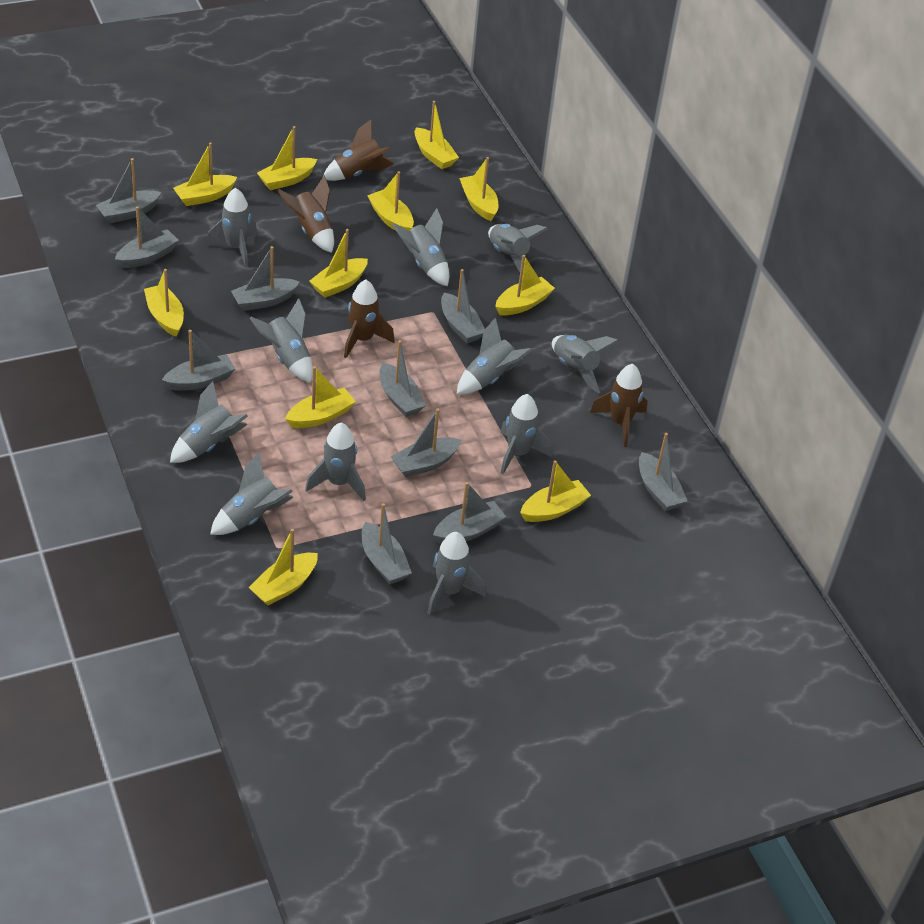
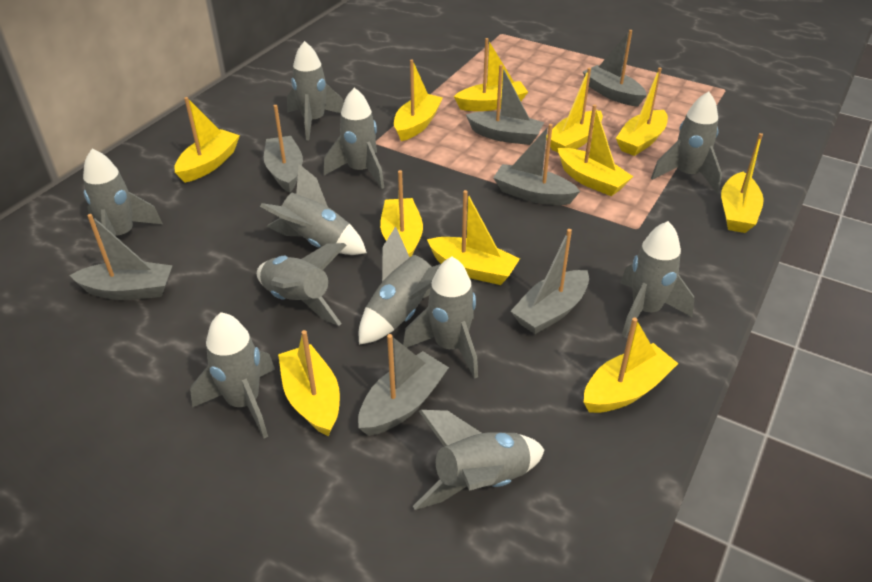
brown rocket: [278,176,334,253] [323,120,394,181] [344,279,395,358] [590,364,647,447] = 4 -> none = 0
grey boat: [96,158,161,223] [115,206,179,268] [162,330,235,391] [231,246,300,311] [362,503,412,584] [379,340,426,417] [391,408,461,477] [433,482,506,544] [441,269,485,343] [639,433,687,511] = 10 -> [69,214,173,300] [264,105,303,193] [358,334,449,436] [466,65,544,145] [493,124,580,205] [511,229,589,334] [583,30,647,106] = 7

